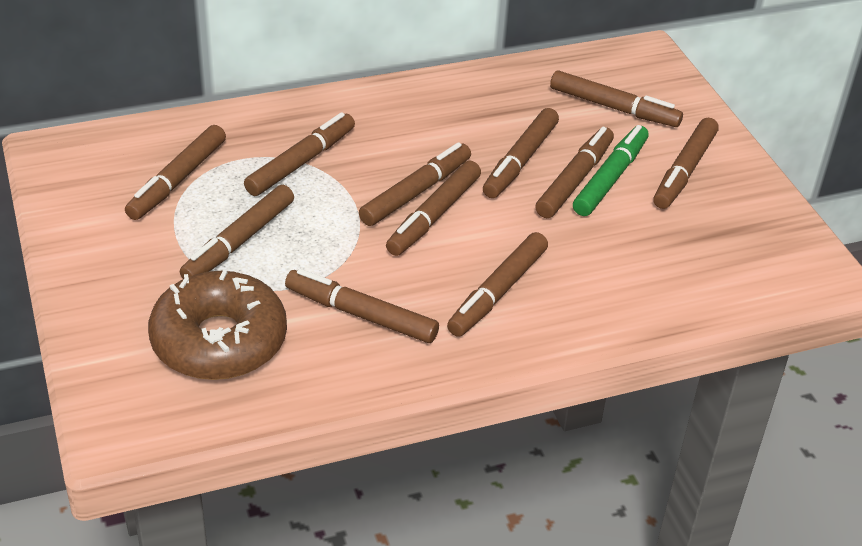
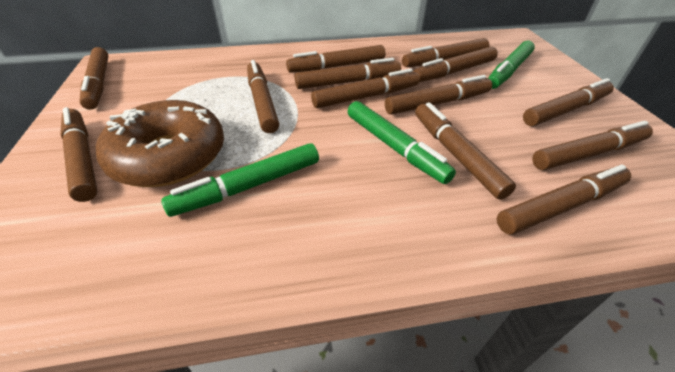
brown marker: [125,125,226,220] [180,185,294,279] [244,112,355,196] [285,269,439,343] [359,142,471,226] [386,161,481,256] [447,232,548,337] [483,108,559,198] [535,127,614,218] [550,70,683,127] [653,118,719,209] = 11 -> [60,107,97,202] [79,47,108,110] [247,60,279,133] [286,45,386,73] [295,58,401,89] [311,68,420,108] [385,75,492,115] [402,38,489,67] [413,46,498,82] [415,102,516,200] [497,165,631,235] [523,78,614,126] [532,121,653,170] = 13
green marker: [573,125,649,216] = 1 -> [161,143,319,217] [348,101,456,184] [488,41,535,89] = 3

